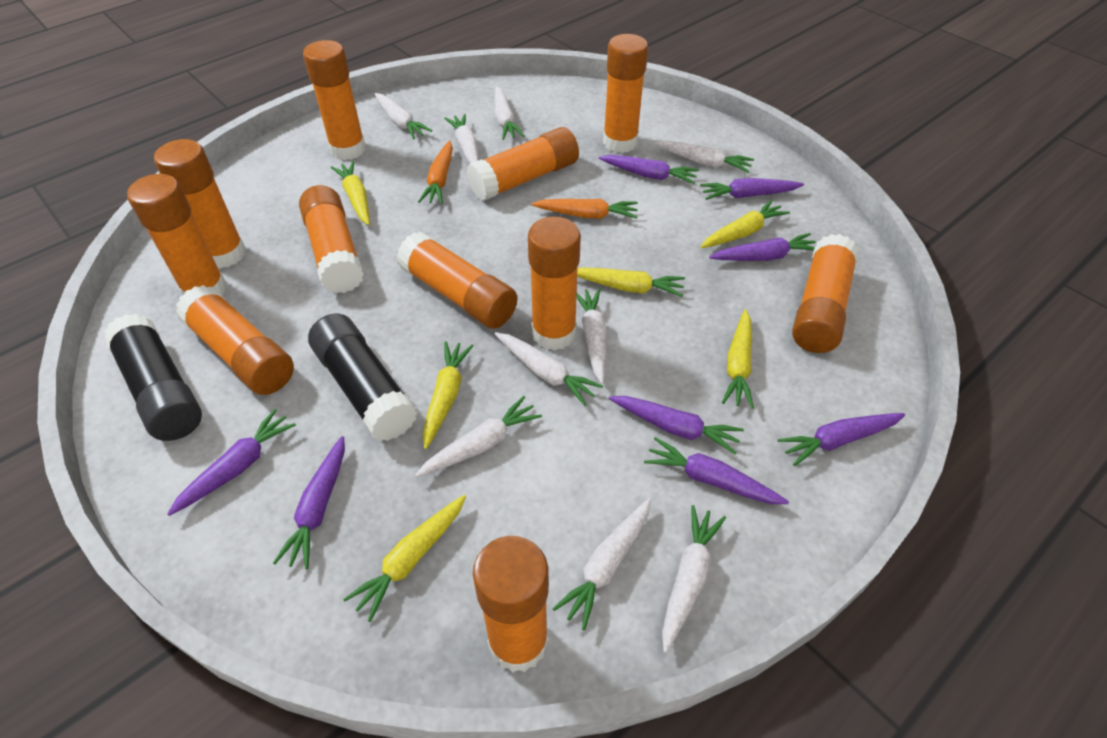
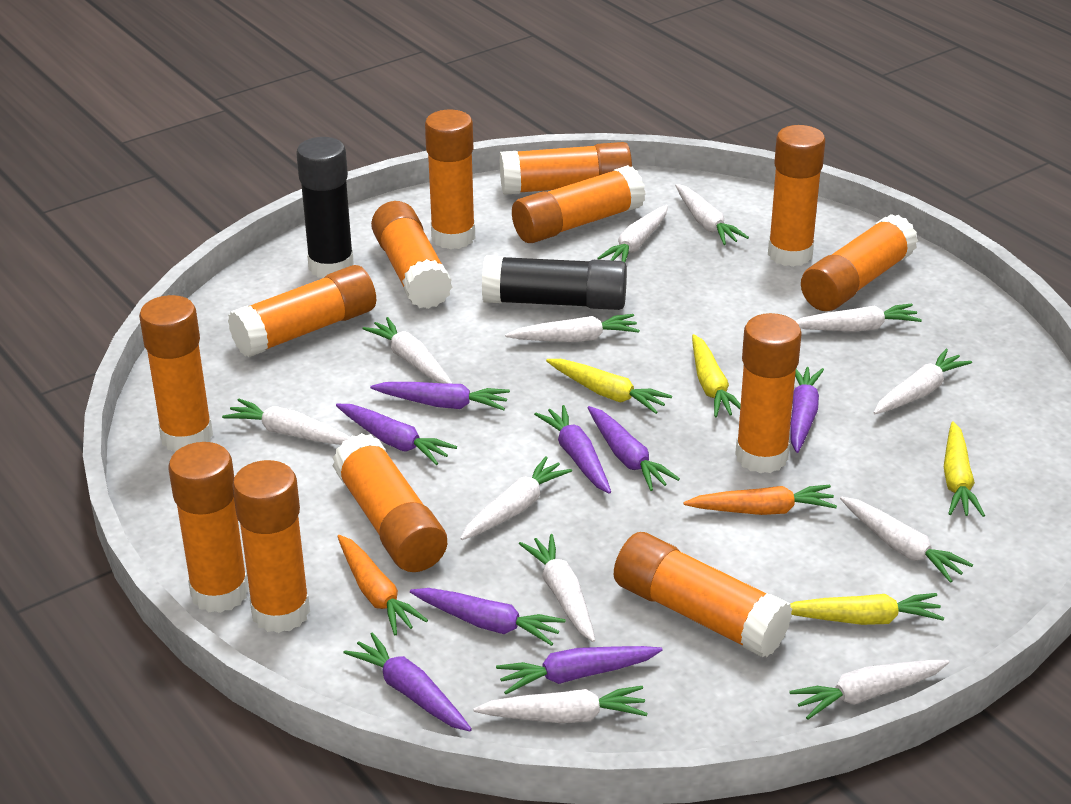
orange glue stick: [127,174,227,296] [154,139,246,268] [176,285,294,395] [299,185,364,293] [303,40,366,160] [397,231,518,329] [467,127,579,201] [473,536,549,673] [528,216,581,351] [603,34,648,153] [792,234,858,353] = 11 -> [139,295,213,452] [169,442,249,613] [228,265,376,357] [232,460,310,633] [333,433,447,572] [371,201,452,309] [425,110,475,249] [499,142,632,195] [512,165,646,243] [614,532,793,658] [735,313,802,473] [768,125,825,267] [801,214,918,311] = 13
white carrot: [374,93,432,139] [415,396,542,477] [444,114,479,164] [495,86,525,140] [495,332,603,406] [552,498,651,630] [576,288,607,384] [655,141,754,173] [662,505,726,653] = 9 -> [222,399,350,445] [362,317,453,384] [460,456,572,540] [473,686,648,723] [505,314,640,342] [519,534,595,642] [597,205,668,262] [675,184,749,245] [789,660,949,720] [796,303,922,331] [840,496,973,583] [873,349,972,414] = 12
yellow carrot: [331,161,370,225] [343,495,466,622] [422,341,474,449] [577,268,685,297] [700,200,790,248] [722,309,754,409] = 6 -> [546,359,672,414] [692,334,741,418] [790,593,944,625] [944,421,985,517] = 4

